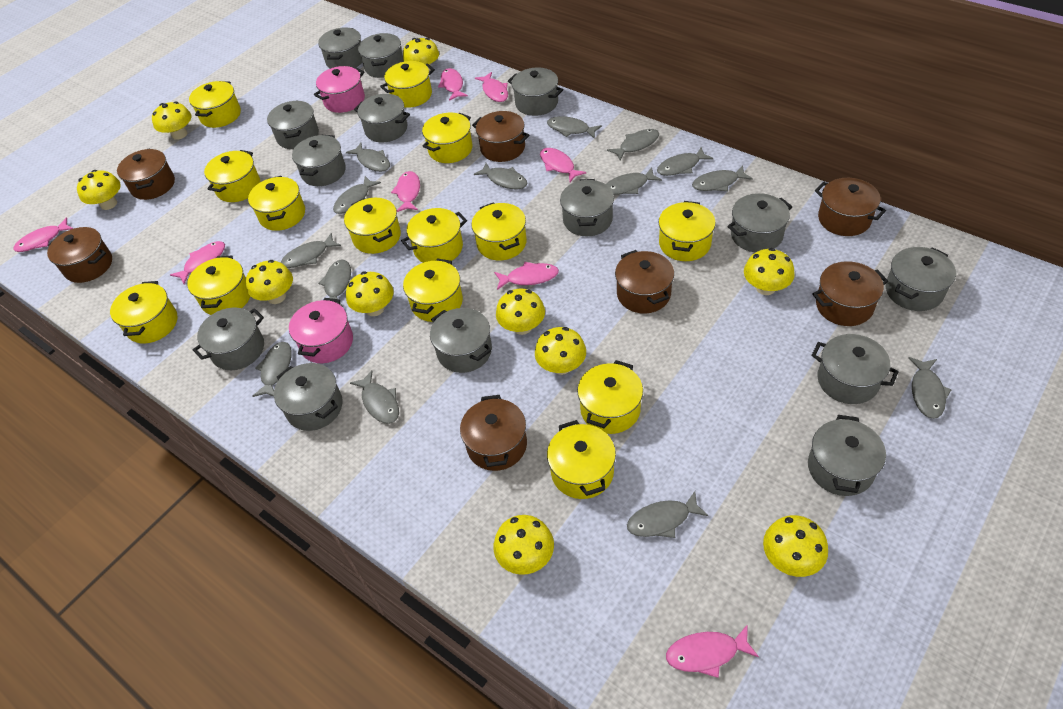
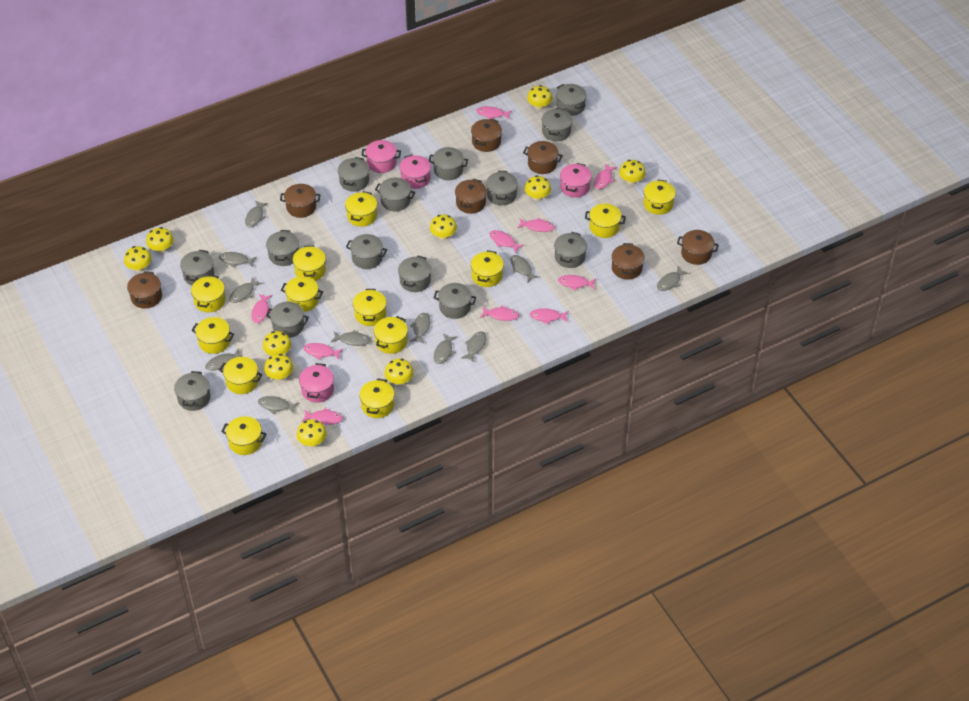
grey fish: [252,342,292,397] [281,233,341,268] [318,259,351,307] [333,176,381,214] [346,143,390,172] [350,370,399,424] [474,163,528,189] [547,116,602,139] [606,167,662,195] [607,129,659,160] [627,491,709,538] [657,147,714,176] [692,165,753,191] [908,357,952,419] = 14 -> [205,348,243,371] [219,252,257,268] [229,277,262,303] [245,200,268,227] [258,396,299,414] [331,330,371,346] [410,313,430,344] [434,333,457,364] [461,331,487,363] [510,255,539,282] [657,267,688,291] = 11
pink fish: [14,217,74,252] [170,241,225,284] [391,171,420,212] [438,68,468,101] [475,72,508,102] [494,262,559,290] [540,148,586,182] [666,625,759,678] = 8 -> [251,294,272,323] [302,408,343,425] [303,343,343,360] [476,106,512,120] [480,305,519,321] [490,230,524,253] [517,217,555,232] [530,308,568,324] [558,275,596,291] [594,164,617,189] = 10
pink pot: [289,298,353,363] [314,66,365,113] = 2 -> [299,363,334,403] [361,140,401,173] [399,155,431,189] [560,163,592,198] = 4
yellow pot: [110,281,177,343] [187,256,250,315] [189,81,241,128] [204,150,260,202] [248,176,305,231] [344,198,401,254] [380,61,435,108] [401,208,467,263] [403,259,463,322] [422,113,472,163] [471,202,527,260] [547,420,616,499] [577,360,643,434] [658,201,716,261] = 14 -> [191,275,225,312] [191,317,234,354] [219,357,263,394] [221,416,266,455] [281,276,323,312] [293,245,326,281] [345,191,377,227] [353,289,386,326] [359,378,395,418] [374,316,408,354] [471,250,504,287] [585,203,626,238] [644,180,676,215] = 13

